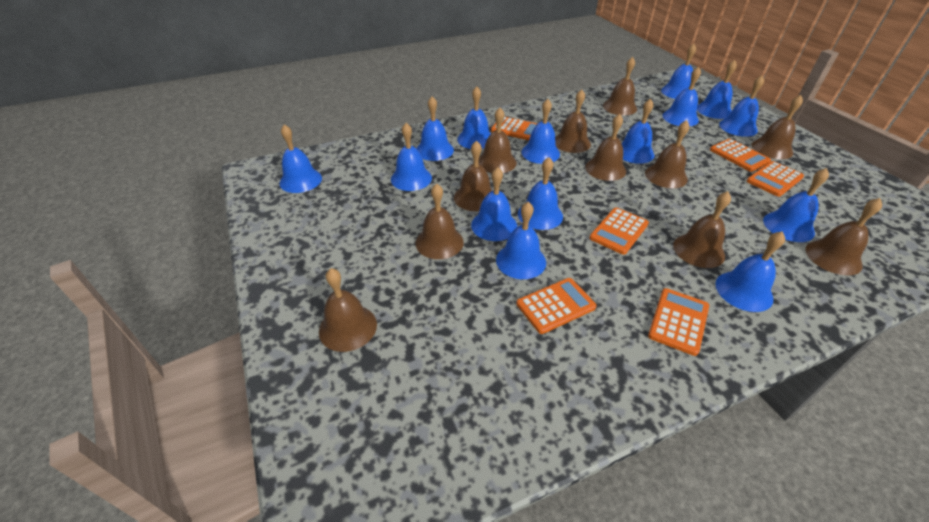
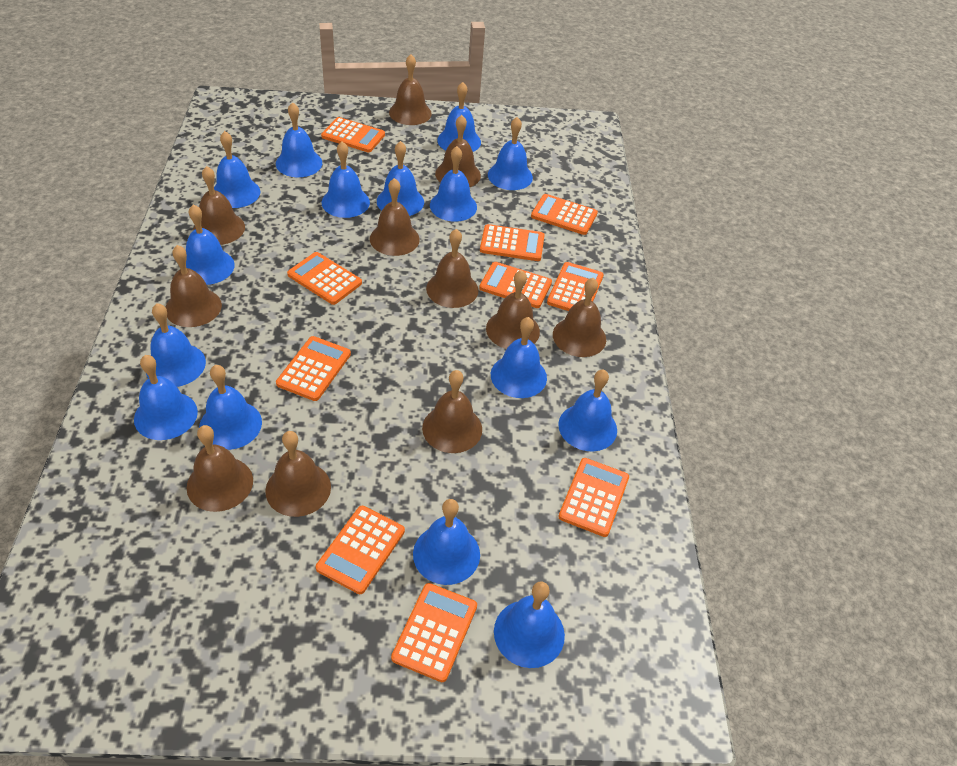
orange calculator: [491,116,537,140] [516,278,597,334] [590,208,649,255] [648,288,709,356] [710,139,771,172] [747,161,804,197] = 6 -> [276,336,351,401] [287,252,362,305] [316,506,405,594] [321,117,385,152] [391,583,477,682] [479,262,552,308] [480,224,545,261] [531,194,598,235] [547,262,604,311] [558,458,629,537] = 10

